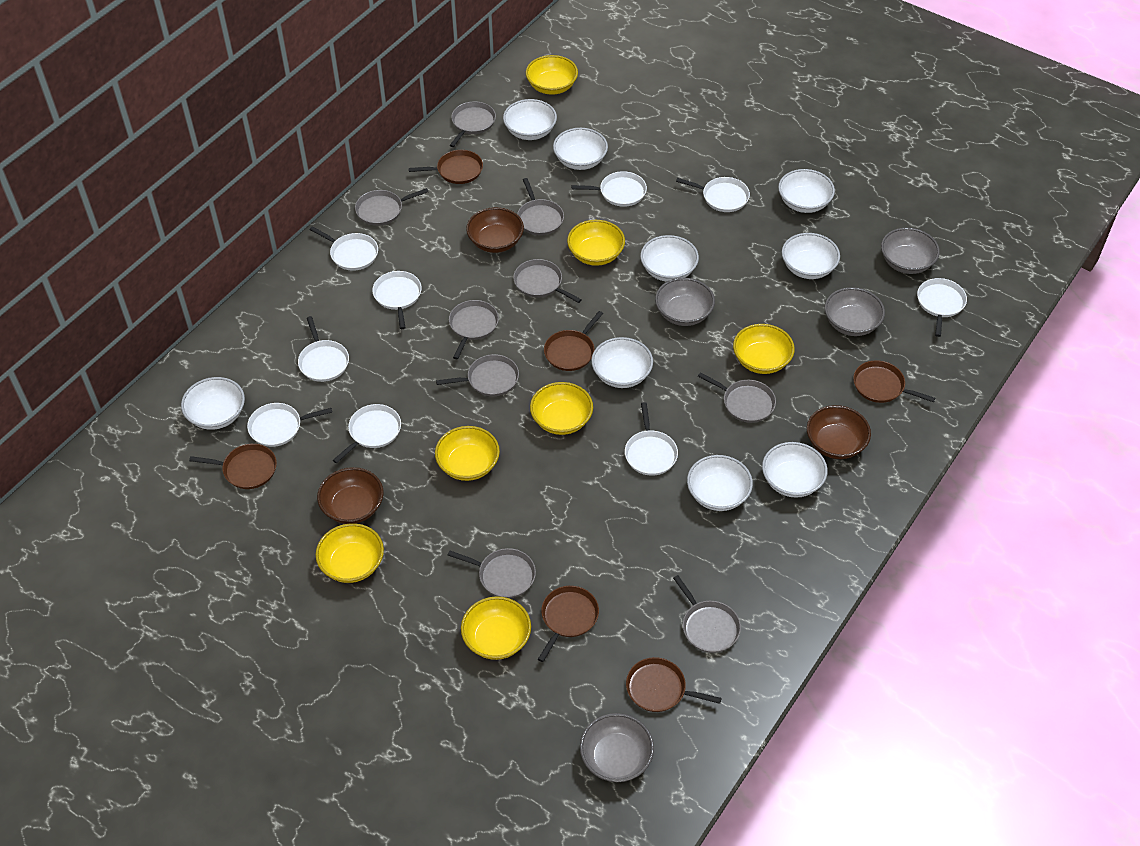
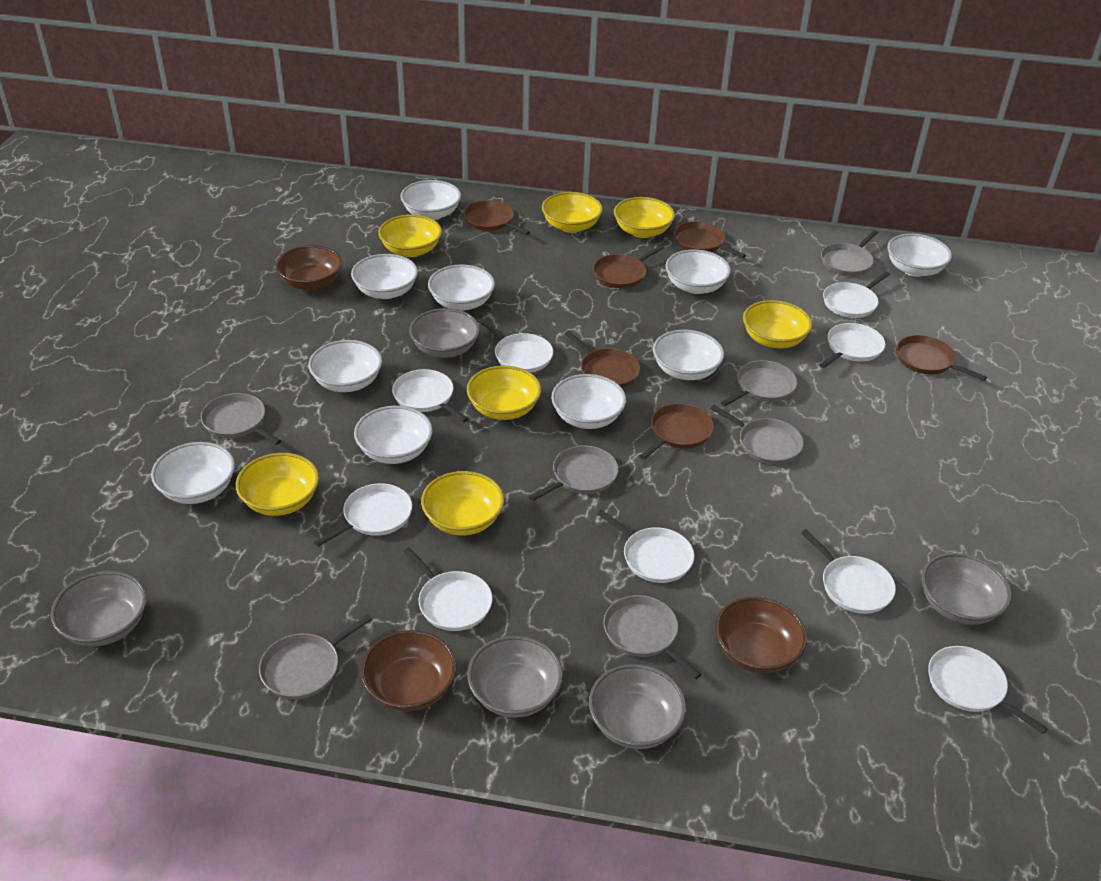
grey bowl: [580,713,654,782] [655,278,715,326] [824,287,885,336] [881,228,940,274] = 4 -> [51,571,147,646] [409,308,480,358] [467,636,563,718] [589,664,686,749] [921,553,1012,625] = 5
grey pan: [355,188,428,226] [436,354,519,396] [448,548,536,598] [449,300,499,359] [450,101,496,147] [513,259,582,303] [517,178,564,236] [673,575,741,653] [698,372,776,423] = 9 -> [201,393,281,445] [259,614,372,699] [529,445,618,501] [603,595,702,679] [710,405,804,464] [720,360,797,406] [821,230,878,276] = 7
white bowl: [181,377,245,430] [503,99,557,140] [553,128,608,170] [591,337,653,388] [640,235,699,282] [687,455,753,511] [762,442,828,498] [778,169,835,213] [782,233,840,279] = 9 -> [151,442,235,504] [308,340,382,392] [351,254,418,299] [354,406,433,464] [400,180,461,220] [428,265,495,311] [551,374,626,429] [653,330,724,380] [665,250,731,294] [887,234,952,277] = 10

